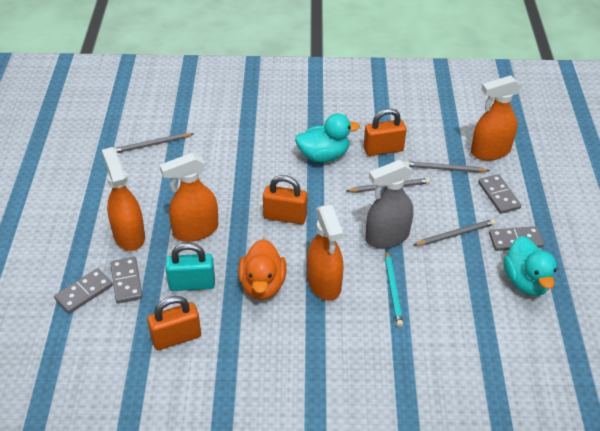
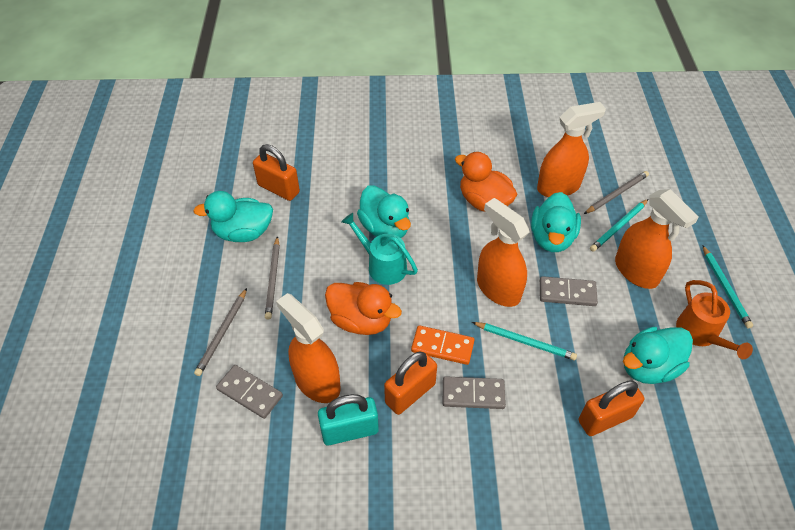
grey domino: [54,268,113,314] [110,257,143,303] [478,174,521,214] [489,226,544,251] = 4 -> [216,365,283,419] [443,376,506,409] [540,276,598,306] = 3
grey pencil: [114,133,193,153] [346,178,430,193] [405,161,490,173] [414,219,496,246] = 4 -> [194,288,247,376] [265,236,280,320] [584,171,649,214] = 3
grey spray bottle: [366,160,413,248] = 1 -> none = 0
orange domino: none = 0 -> [411,325,475,365] = 1
orange duck: [238,239,286,300] = 1 -> [325,282,402,335] [455,152,518,212] = 2
orange watering can: none = 0 -> [676,280,753,359] = 1
turquoise duck: [295,113,360,162] [503,236,557,296] = 2 -> [193,191,273,242] [357,185,411,238] [531,192,581,252] [623,327,693,384] = 4
turquoise pencil: [385,250,403,327] = 1 -> [472,322,577,360] [590,199,648,252] [702,245,753,329] = 3
turquoise watering can: none = 0 -> [341,213,418,285] = 1

